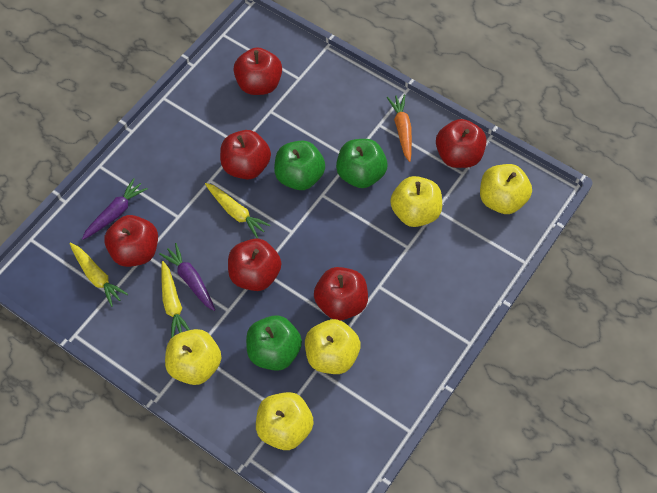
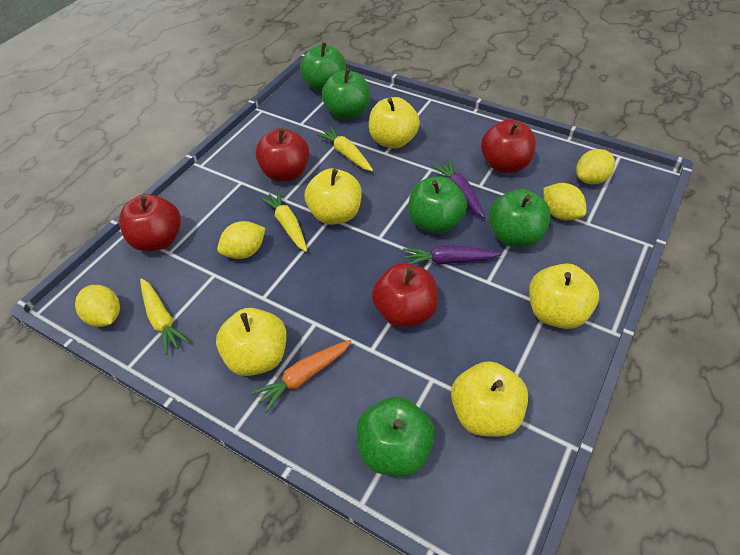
green apple: [246,315,302,371] [274,140,325,190] [336,139,388,188] = 3 -> [300,42,346,92] [322,68,370,120] [356,396,435,476] [408,176,467,234] [489,189,551,247] = 5
red apple: [104,215,158,267] [220,130,271,179] [228,238,281,291] [233,47,282,95] [314,267,368,320] [436,119,487,168] = 6 -> [119,194,181,251] [255,128,309,181] [372,263,438,328] [481,119,536,173] = 4
yellow lemon: none = 0 -> [75,285,120,327] [217,221,266,259] [543,183,587,221] [576,149,615,184] = 4

